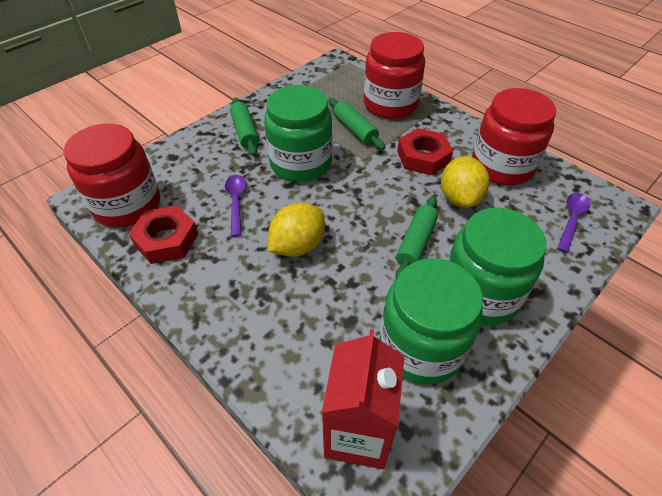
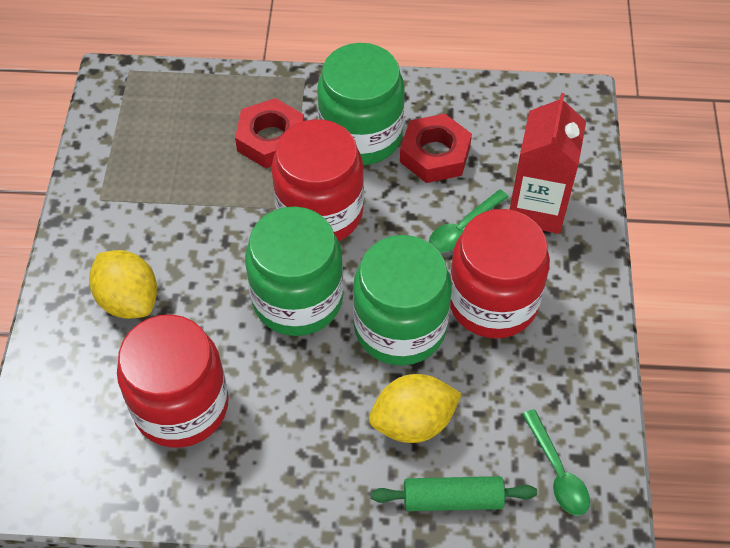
green rolling pin: [230,97,259,156] [328,98,385,150] [396,196,438,279] = 3 -> [371,476,537,511] = 1
green spoon: none = 0 -> [429,190,508,253] [522,409,590,516] = 2
purple spoon: [225,175,247,237] [557,193,591,253] = 2 -> none = 0

